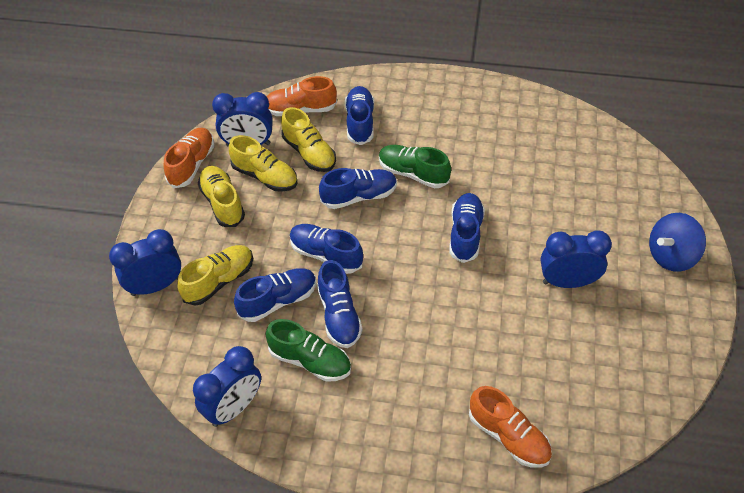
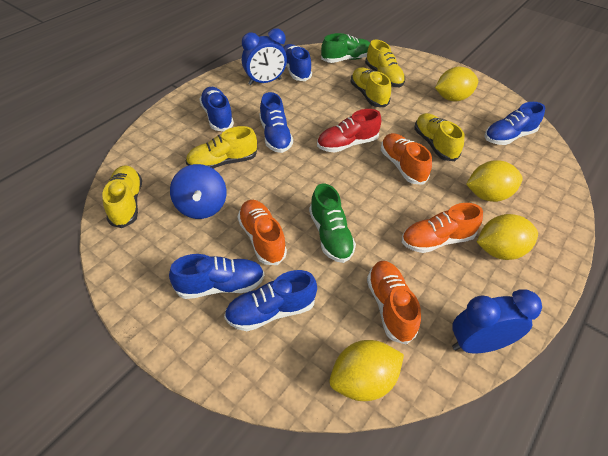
blue clock: [109,229,181,296] [193,346,261,427] [212,92,273,147] [541,230,612,288] = 4 -> [242,28,287,85] [452,290,542,354] = 2
orange shoe: [164,128,214,188] [267,76,337,116] [469,386,552,468] = 3 -> [237,200,287,265] [367,261,421,345] [381,133,432,185] [402,203,483,253] = 4
red shoe: none = 0 -> [317,109,381,153] = 1
yellow lemon: none = 0 -> [329,340,404,401] [435,67,478,102] [466,160,523,202] [477,214,538,260] = 4
yellow shoe: [178,245,253,306] [198,166,245,227] [229,135,297,192] [281,107,336,172] = 4 -> [102,165,142,228] [186,126,257,169] [350,67,391,108] [365,40,405,87] [414,113,464,161] = 5

